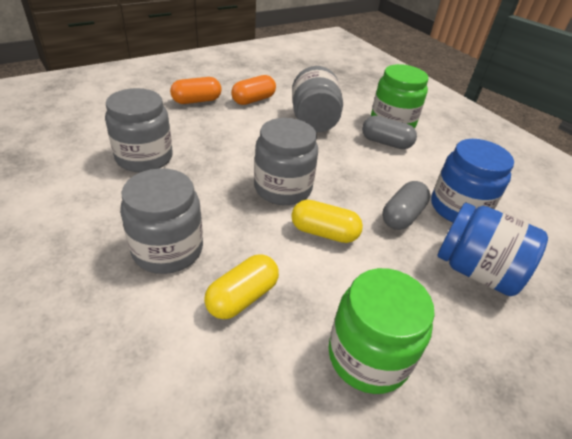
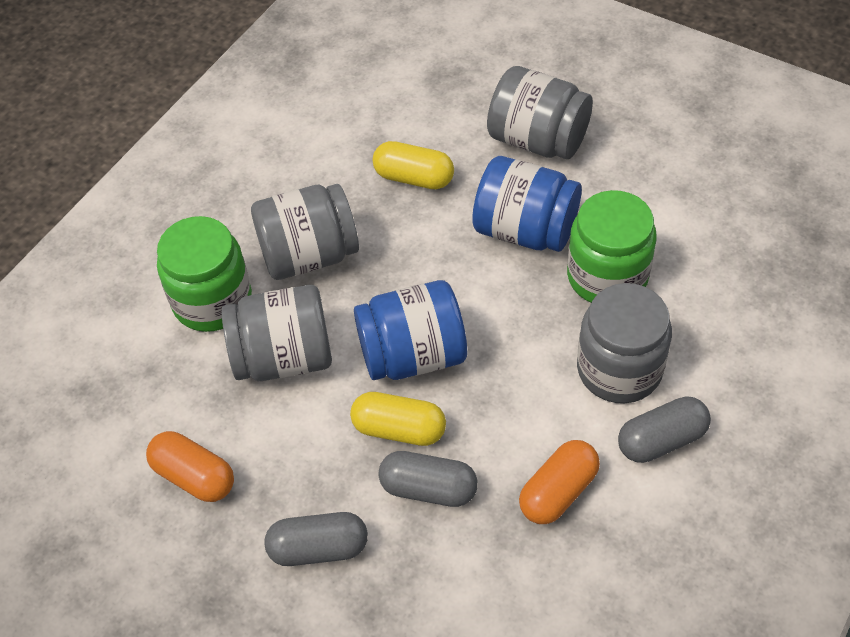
grey capsule: [362,116,417,149] [383,181,430,230] = 2 -> [265,512,368,566] [378,451,478,507] [618,396,711,463] = 3

